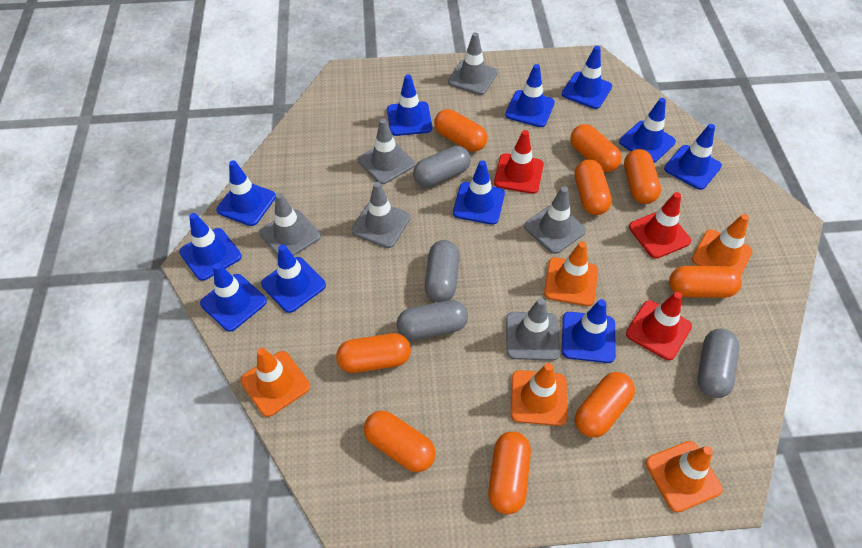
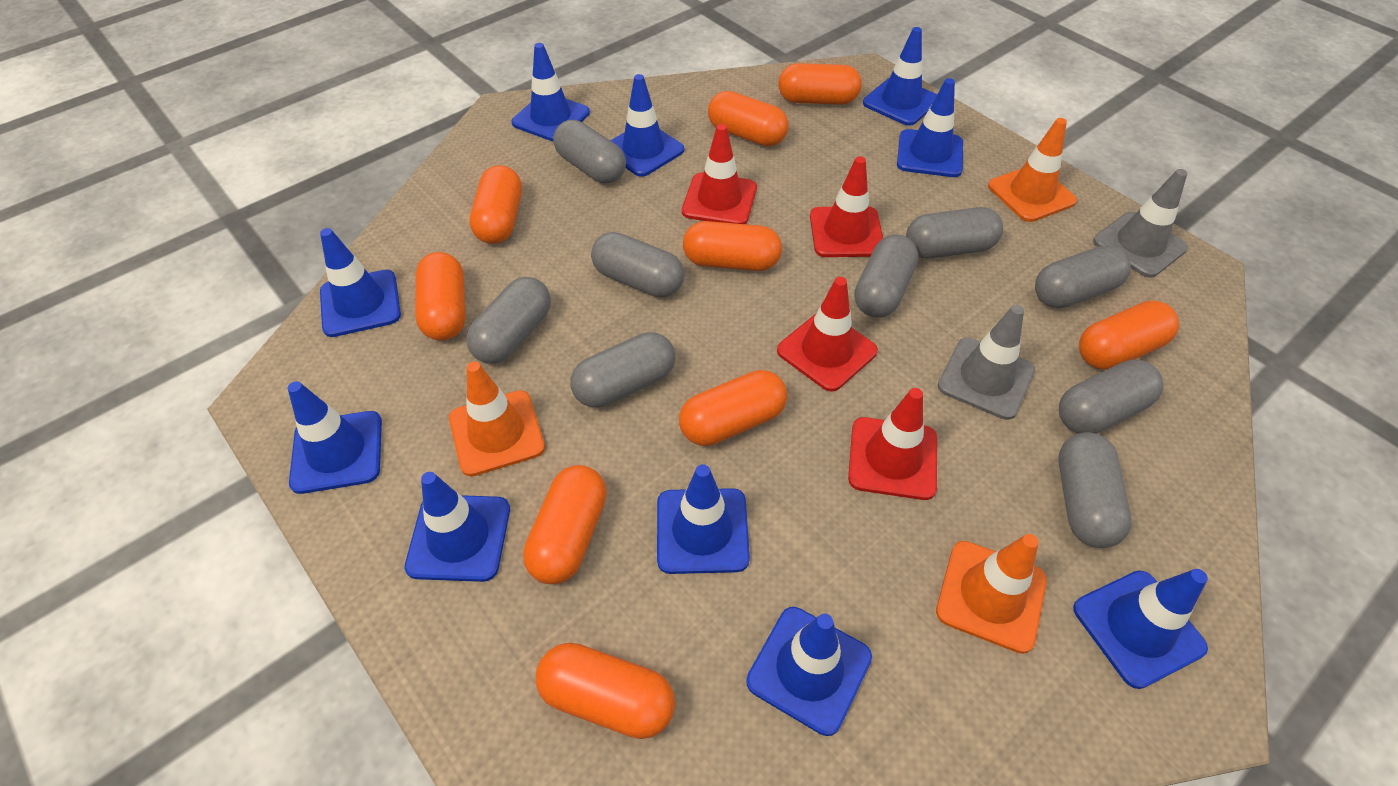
blue traffic cone: [179,213,242,281] [200,263,267,332] [216,160,276,226] [261,244,326,313] [387,74,432,136] [453,160,505,225] [505,64,555,127] [562,46,612,109] [562,299,616,363] [619,98,676,163] [664,124,722,190] = 11 -> [288,381,382,494] [320,228,401,337] [405,472,510,582] [512,43,590,141] [610,74,684,177] [657,464,750,574] [746,607,872,736] [863,27,937,126] [897,78,963,177] [1073,569,1208,689] = 10
grey capsule: [397,300,468,340] [413,146,471,187] [425,240,459,302] [698,329,739,398] = 4 -> [466,277,551,364] [553,120,626,183] [570,332,675,408] [591,232,684,297] [854,234,919,318] [906,207,1003,258] [1035,245,1131,308] [1058,432,1132,548] [1059,360,1164,434] = 9
grey traffic cone: [259,193,321,256] [351,182,410,248] [358,118,415,184] [448,32,497,95] [506,298,560,361] [524,186,586,254] = 6 -> [938,305,1035,420] [1093,169,1188,278] = 2
orange traffic cone: [240,348,310,417] [511,363,567,426] [544,241,598,306] [646,441,723,512] [692,214,752,276] = 5 -> [449,361,545,476] [936,534,1047,654] [988,118,1077,222] = 3
red traffic cone: [494,130,544,194] [626,292,692,360] [629,192,691,259] = 3 -> [682,124,757,224] [777,277,878,392] [810,156,883,257] [848,388,937,500] = 4

